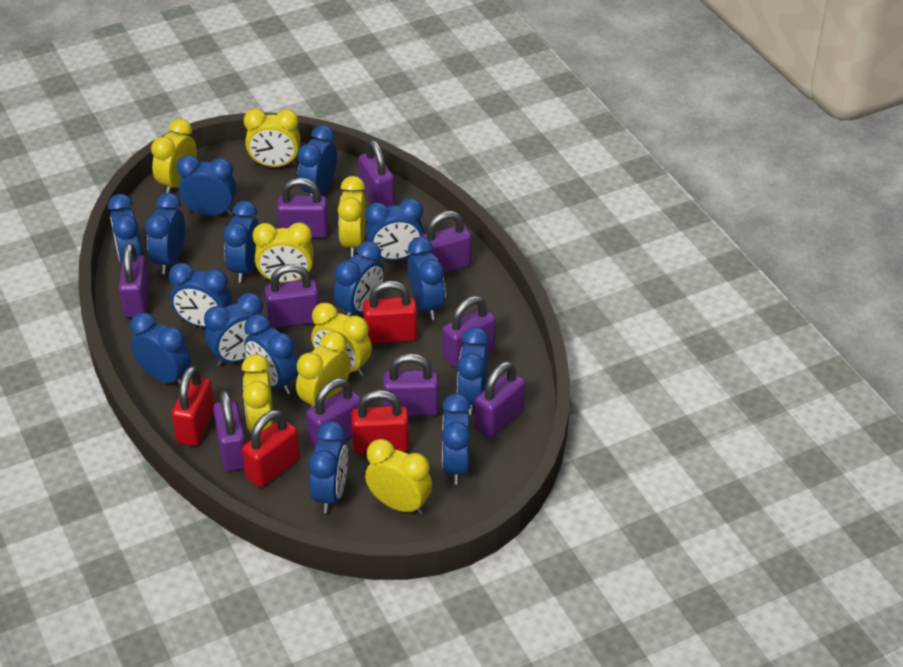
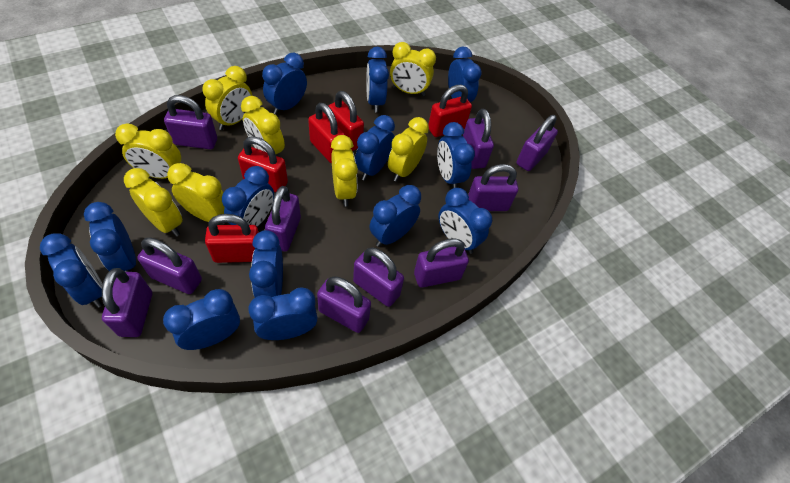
blue clock: [108,194,143,265] [130,313,191,386] [145,193,185,274] [169,263,232,328] [177,155,236,216] [204,293,263,367] [223,201,259,283] [244,314,298,394] [297,125,337,195] [309,421,348,513] [334,241,384,317] [365,198,424,260] [408,237,446,320] [442,393,471,485] [457,327,489,415] = 15 -> [40,233,103,308] [84,202,136,272] [163,289,240,350] [222,166,274,227] [248,287,317,340] [249,230,283,297] [262,53,307,115] [355,115,395,181] [366,47,389,113] [370,185,421,247] [437,122,475,188] [439,188,492,254] [448,47,482,102] = 13
red padlock: [172,366,214,446] [242,410,300,487] [351,390,409,454] [363,281,417,344] = 4 -> [205,214,259,263] [238,136,288,192] [308,103,345,164] [329,91,364,151] [428,85,472,137] = 5

